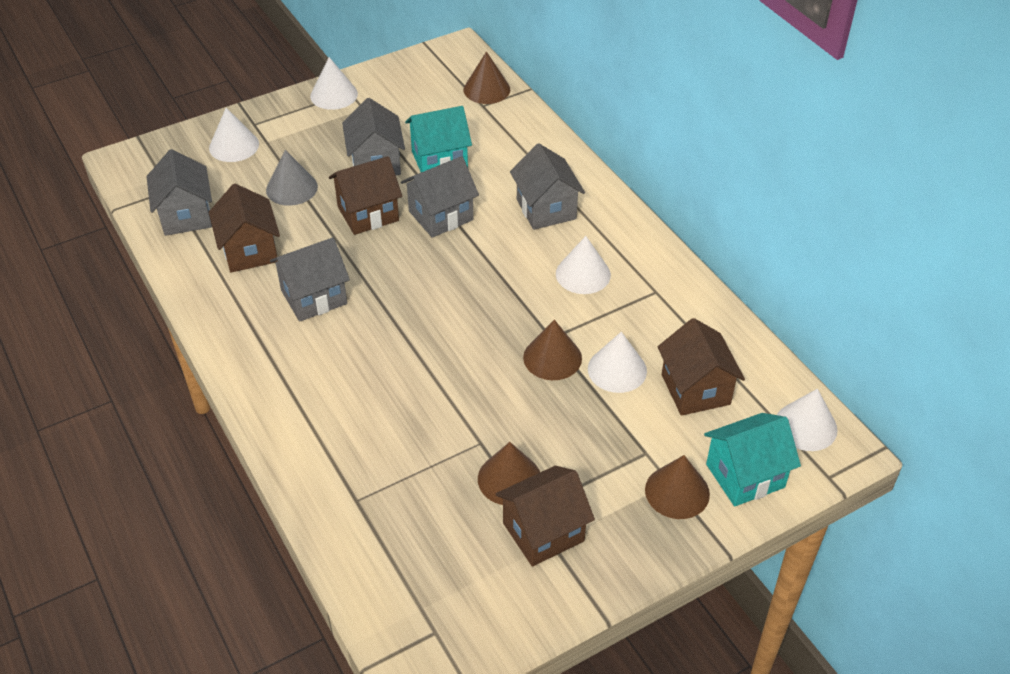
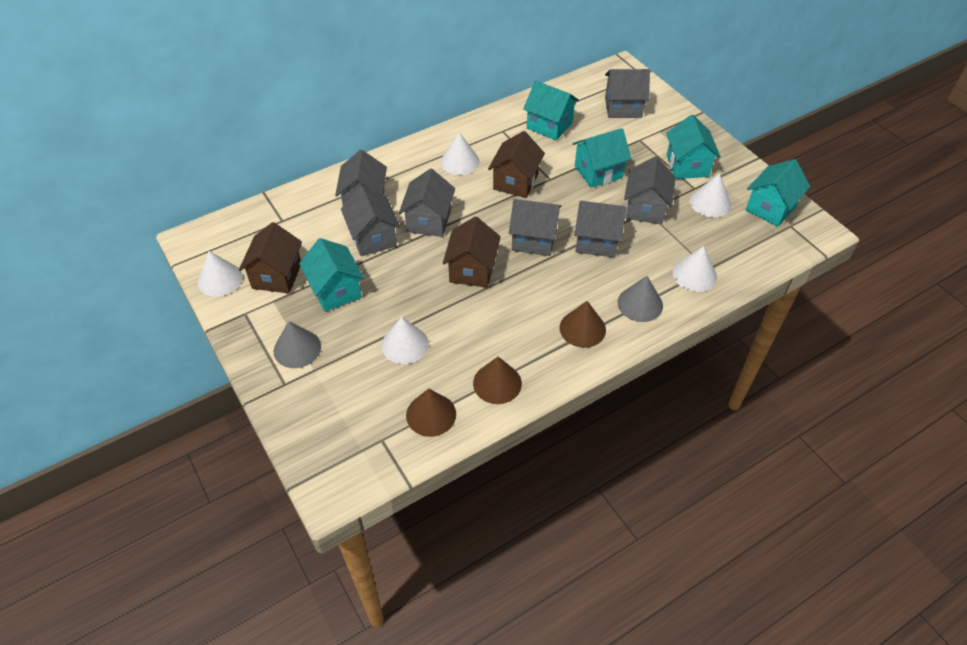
brown cone: [464,51,510,104] [478,442,540,505] [523,320,582,380] [645,455,710,519] = 4 -> [406,388,456,437] [473,357,522,404] [560,301,606,348] = 3
brown house: [209,184,280,273] [329,156,402,235] [496,466,595,567] [658,318,745,416] = 4 -> [239,222,302,293] [443,216,501,288] [488,131,545,198] = 3
grey cone: [266,150,318,206] = 1 -> [274,321,321,368] [618,276,663,322] = 2
grey house: [146,149,212,236] [270,238,350,322] [342,98,405,175] [401,156,479,238] [510,143,585,230] = 5 -> [335,150,387,206] [341,186,400,256] [399,168,455,237] [509,199,561,256] [575,201,627,258] [605,69,650,118] [624,156,676,224] = 7
turquoise house: [405,106,472,172] [704,413,801,506] = 2 -> [299,238,364,312] [523,81,579,140] [573,128,631,188] [666,115,721,179] [746,159,810,227] = 5

